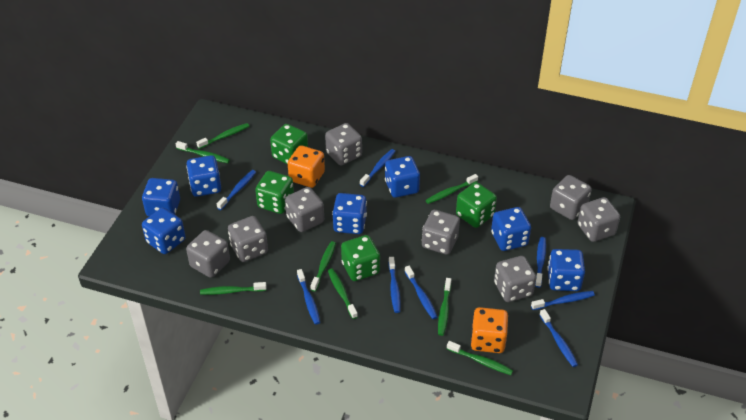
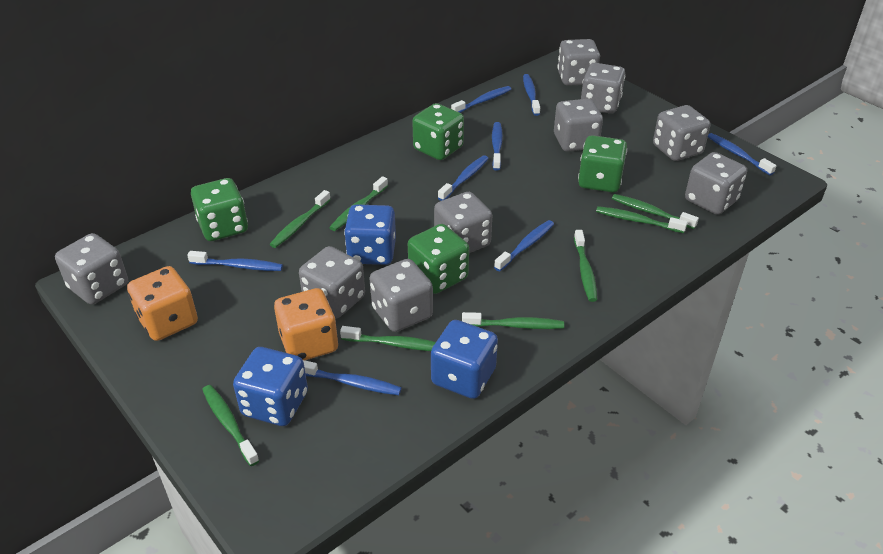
blue dice: [142,178,180,216] [142,208,186,254] [186,155,221,197] [332,193,367,234] [385,156,420,198] [491,207,531,251] [547,249,585,291] = 7 -> [233,347,308,426] [344,204,396,265] [431,320,498,399] = 3
grey dice: [186,230,230,278] [228,216,268,262] [285,187,324,232] [325,123,362,165] [422,210,460,255] [494,256,536,302] [550,175,592,220] [578,197,620,242] = 8 -> [55,233,128,305] [299,246,365,319] [369,259,433,332] [434,192,492,253] [554,99,603,152] [557,39,600,86] [581,63,625,114] [653,105,710,161] [685,152,747,215] = 9

